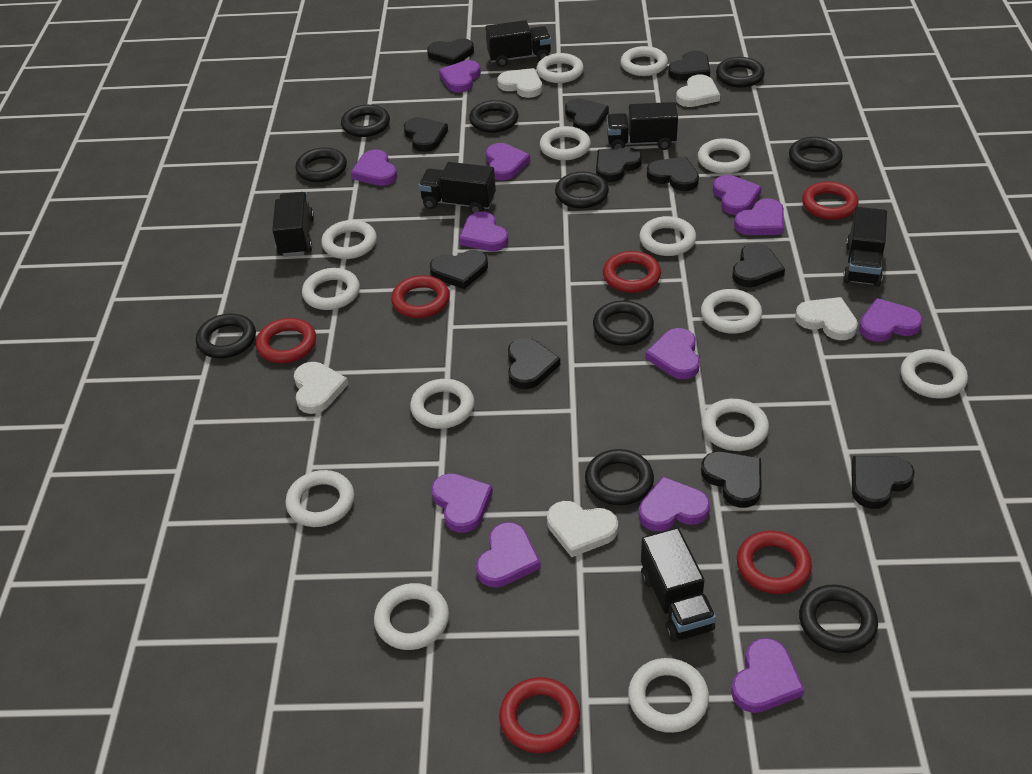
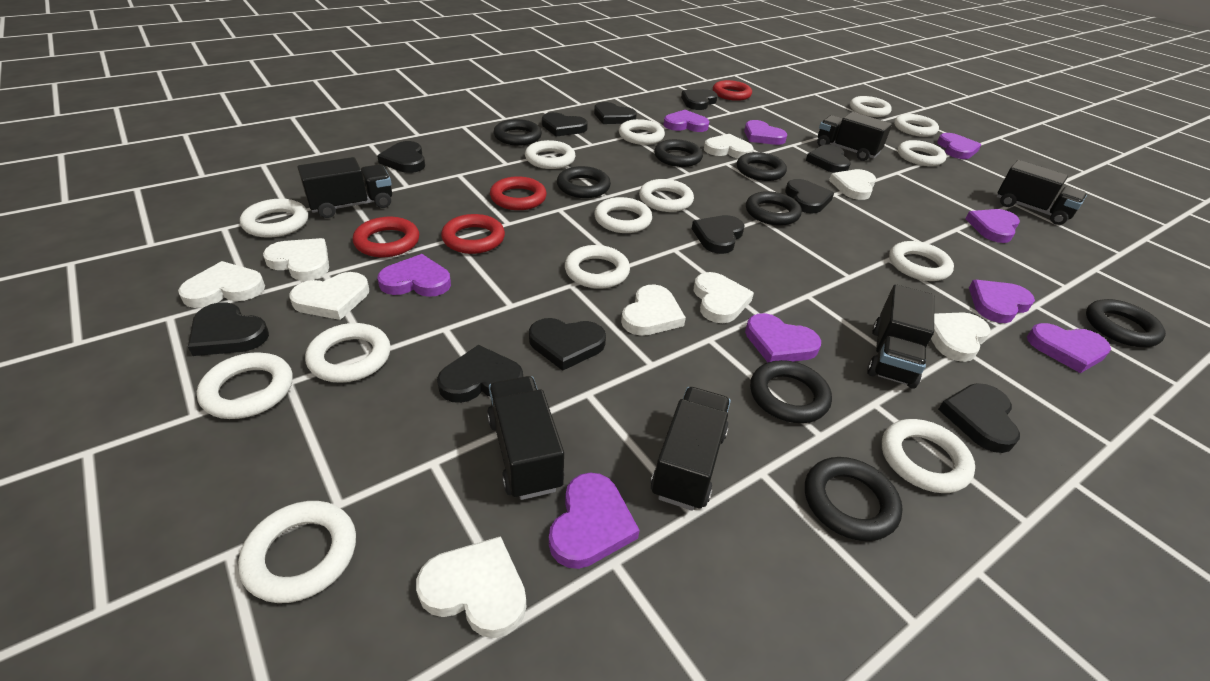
black ring: [196,313,256,358] [295,147,347,182] [341,105,390,137] [469,100,519,133] [555,172,609,209] [585,449,654,505] [593,300,654,346] [716,57,765,88] [789,137,843,172] [799,584,878,653] = 10 -> [493,119,542,146] [557,166,611,198] [654,139,703,167] [737,152,787,181] [746,191,802,226] [750,360,832,423] [805,457,903,541] [1086,299,1166,347] = 8
purple heart: [351,150,397,186] [431,473,493,533] [439,60,481,93] [459,211,509,251] [476,522,541,588] [486,143,530,180] [639,477,710,531] [645,328,700,379] [713,175,762,215] [731,638,804,713] [734,198,784,235] [859,298,923,342] = 12 -> [377,254,451,297] [549,473,640,569] [664,110,709,132] [744,120,787,145] [745,313,821,362] [937,133,981,159] [965,209,1020,243] [969,280,1035,323] [1027,323,1111,373] = 9
red ring: [256,318,316,363] [391,275,450,318] [499,677,580,753] [603,251,661,293] [737,531,812,594] [802,181,859,220] = 6 -> [353,217,419,257] [441,214,505,254] [490,177,547,210] [713,80,752,101] = 4
white heart: [294,362,348,414] [497,68,542,98] [547,501,618,557] [676,74,720,107] [795,297,858,340] = 5 -> [178,261,265,308] [263,238,329,281] [289,272,369,320] [416,536,526,638] [621,285,686,336] [694,272,754,323] [704,134,753,158] [829,169,876,200] [931,312,991,362] = 9

